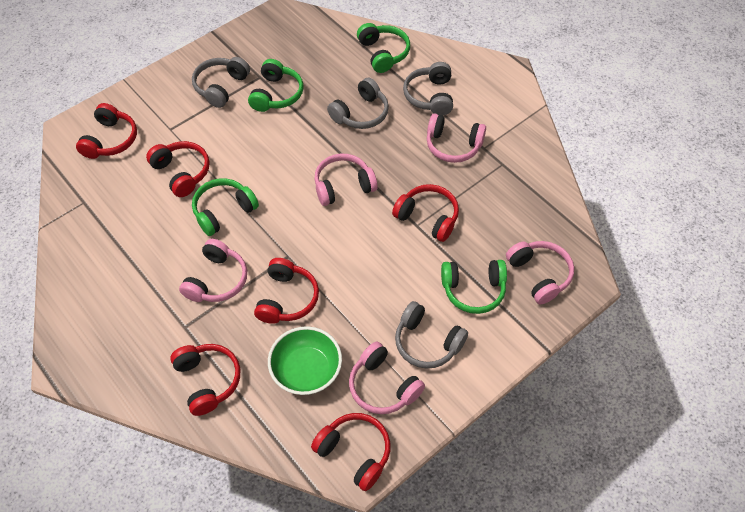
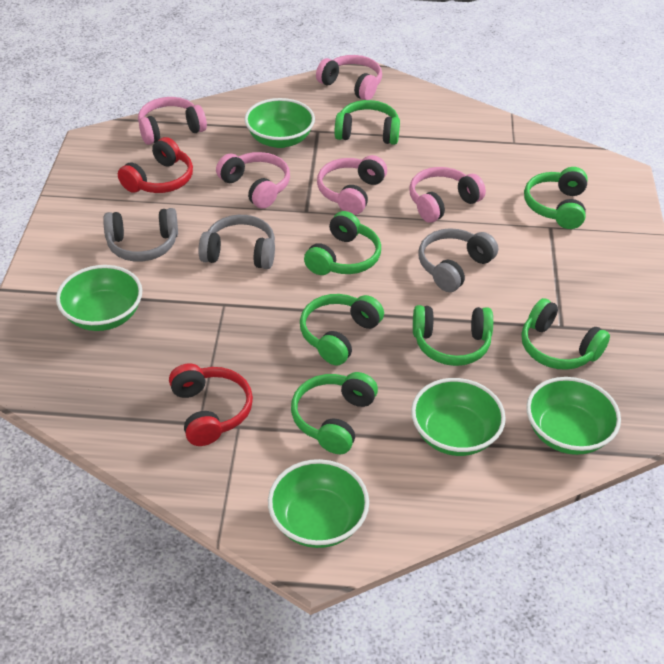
green bowl: [268,326,342,395] = 1 -> [56,265,142,331] [245,98,315,148] [268,459,369,548] [411,378,506,456] [526,377,621,455] = 5
green headphones: [192,178,259,236] [248,59,304,112] [357,23,410,73] [441,260,507,314] = 4 -> [291,372,378,454] [300,294,384,366] [304,211,381,275] [334,100,400,145] [413,305,493,366] [521,298,610,370] [524,167,588,229] = 7
grey headphones: [192,57,250,108] [327,78,389,129] [395,301,468,369] [403,62,453,115] = 4 -> [103,208,178,262] [198,215,275,269] [419,228,498,292] = 3
red headphones: [76,103,137,159] [146,141,210,197] [170,344,240,416] [254,258,319,324] [311,413,390,491] [392,184,459,242] = 6 -> [118,137,193,193] [169,363,253,446] = 2

